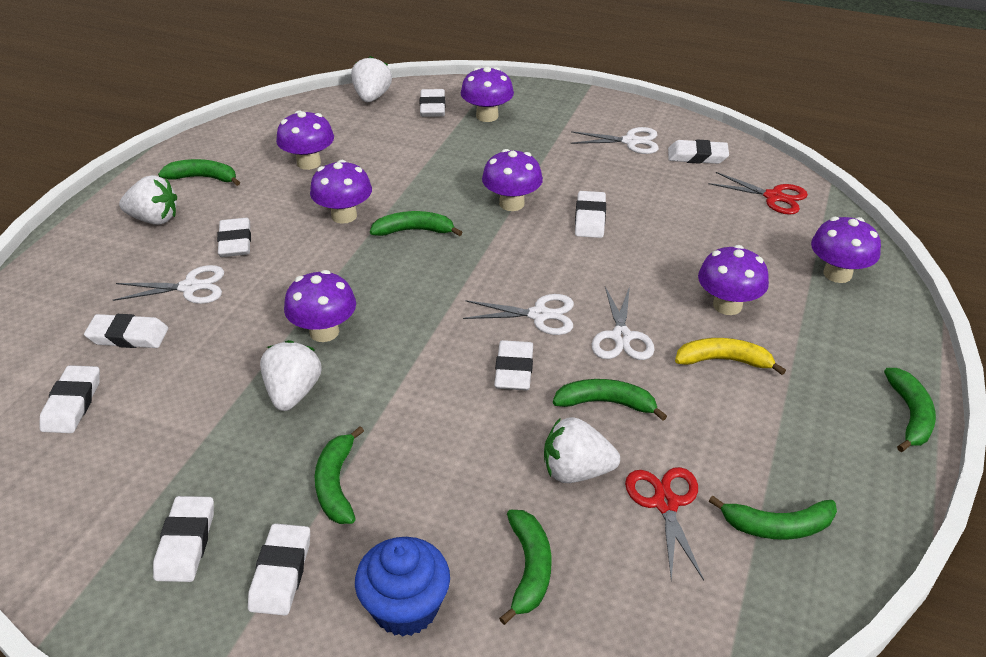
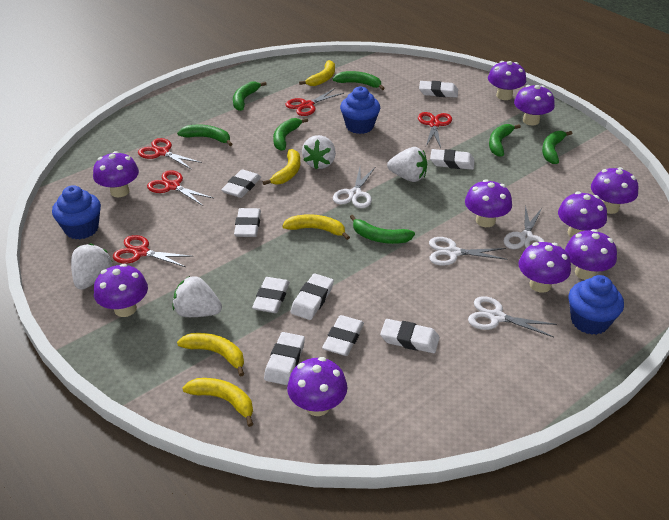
blue cupcake: [355,537,450,637] = 1 -> [52,185,101,239] [340,87,380,134] [569,275,624,335] = 3
purple mushroom: [276,110,334,170] [284,270,356,342] [310,160,372,224] [461,67,514,122] [482,149,543,211] [698,245,769,315] [811,217,881,283] = 7 -> [93,151,139,197] [94,264,148,317] [287,357,347,416] [465,179,512,227] [488,61,526,100] [514,85,555,126] [518,242,571,293] [558,192,607,238] [565,229,617,280] [591,167,638,214] = 10
red scissors: [625,467,704,581] [708,172,808,215] = 2 -> [113,235,194,267] [138,138,202,170] [147,170,213,206] [285,88,344,116] [418,112,452,148] = 5
yellow banana: [675,338,786,375] = 1 -> [177,333,244,377] [182,378,253,427] [263,149,300,185] [282,214,350,240] [299,60,335,86] = 5

